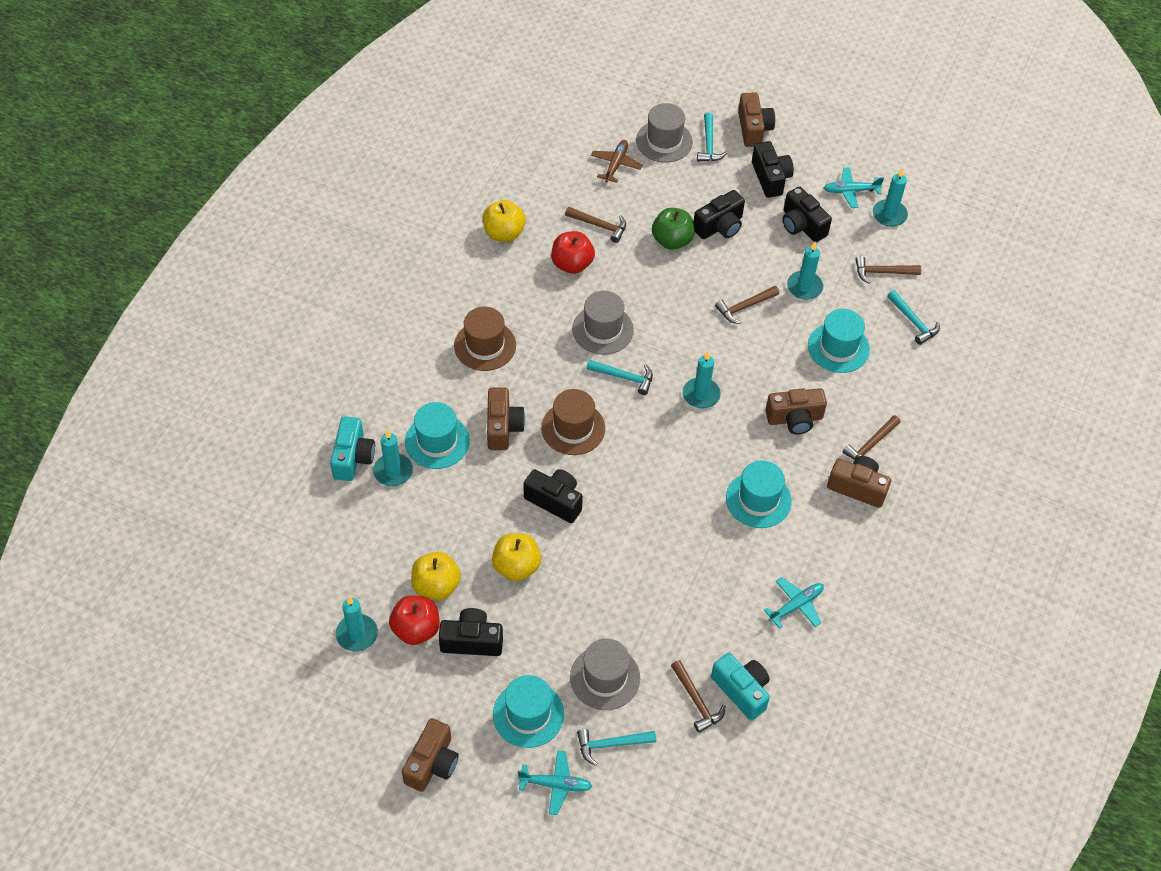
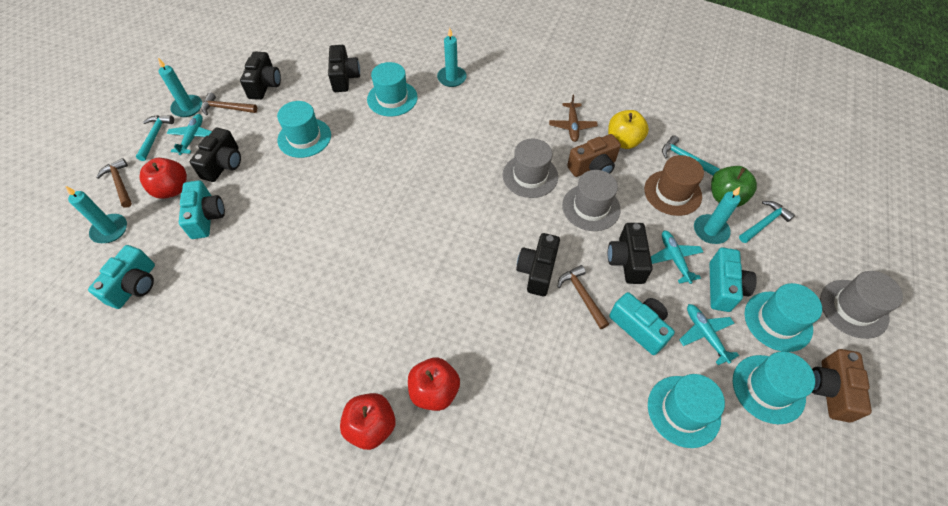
brown camera: [402,718,459,792] [487,388,525,450] [738,92,775,147] [765,388,827,434] [827,456,891,508] = 5 -> [567,134,621,177] [812,349,872,422] = 2
brown hammer: [565,207,626,243] [671,660,726,733] [715,286,779,324] [843,415,901,460] [855,256,921,284] = 5 -> [96,158,132,208] [202,92,257,115] [558,265,609,329] = 3
brown hat: [454,307,516,371] [541,389,605,455] = 2 -> [644,155,704,216] = 1
red apple: [389,596,440,645] [551,231,595,274] = 2 -> [140,158,187,199] [340,393,396,450] [408,358,460,411] = 3
turquoise camera: [330,416,375,481] [711,653,770,720] = 2 -> [88,245,155,309] [179,180,225,239] [609,292,675,355] [710,247,757,312] = 4
turquoise candle: [336,597,378,652] [373,429,413,486] [683,351,721,409] [787,242,823,300] [873,168,908,227] = 5 -> [65,186,127,243] [158,58,202,117] [437,28,467,87] [694,187,741,244] = 4
turquoise hammer: [577,729,656,766] [586,359,653,395] [697,113,727,161] [887,290,940,345] = 4 -> [136,115,174,161] [662,135,720,176] [739,201,795,243] = 3
turquoise hat: [405,402,470,469] [493,675,564,748] [726,460,792,528] [808,309,870,373] = 4 -> [277,101,331,158] [367,62,418,116] [648,374,725,448] [733,351,815,424] [745,283,822,352] = 5
yellow apple: [411,552,461,600] [483,200,526,242] [492,533,541,581] = 3 -> [608,110,649,149] = 1

